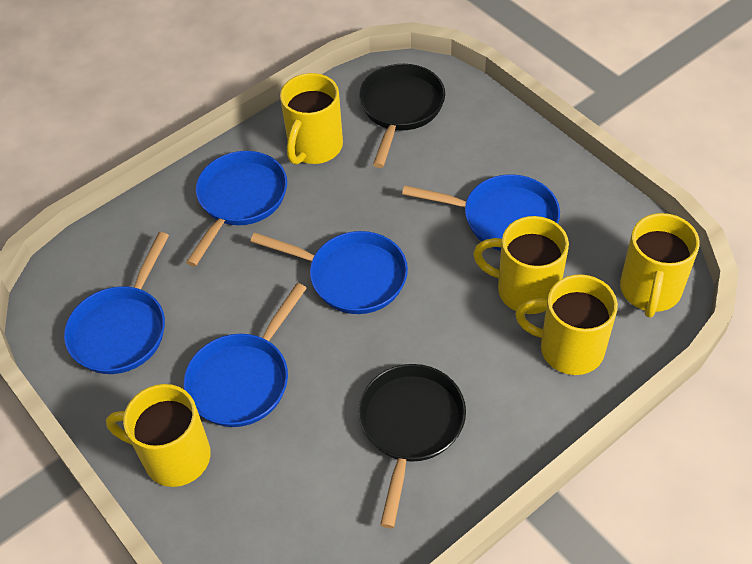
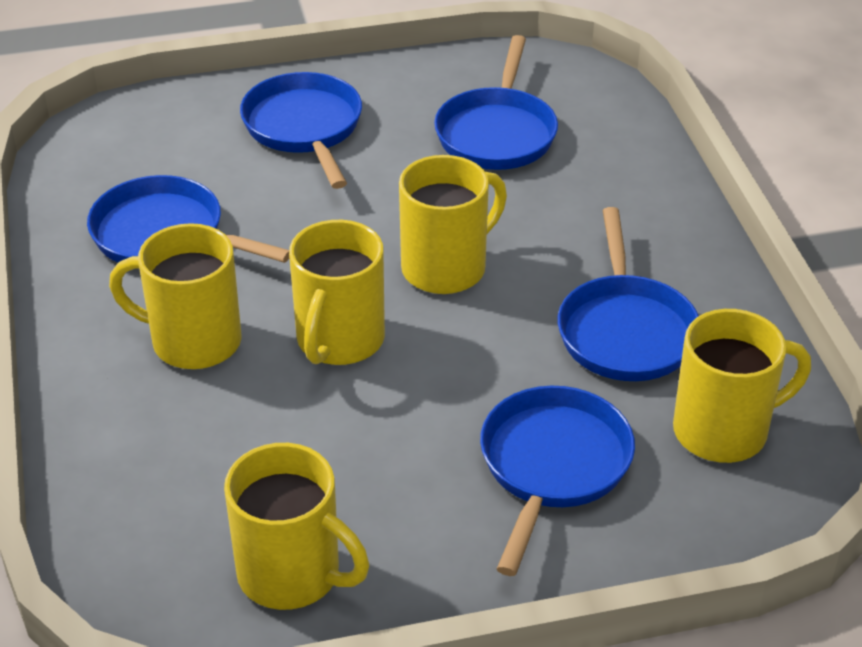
black pan: [358,364,466,528] [359,64,445,168] = 2 -> none = 0

